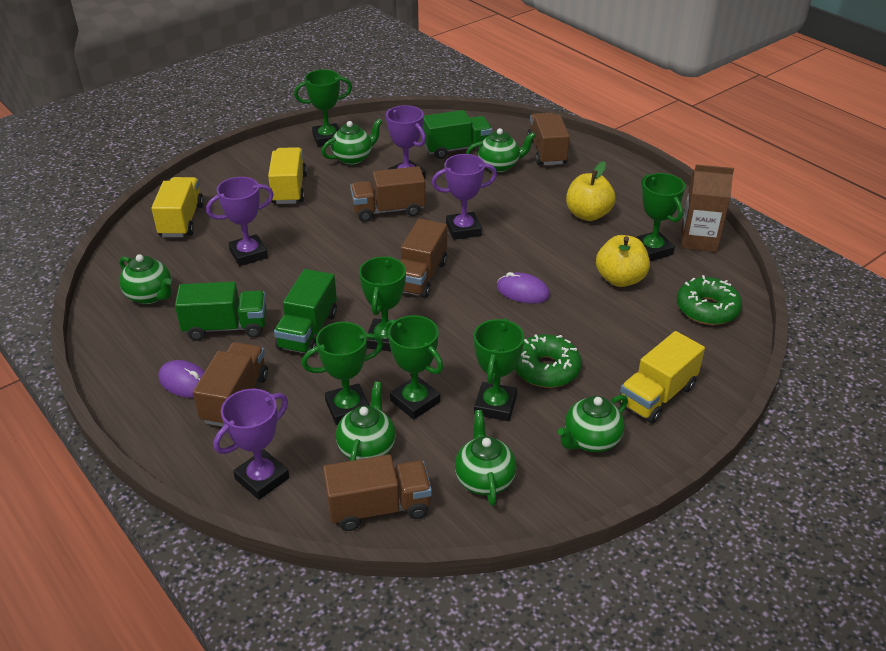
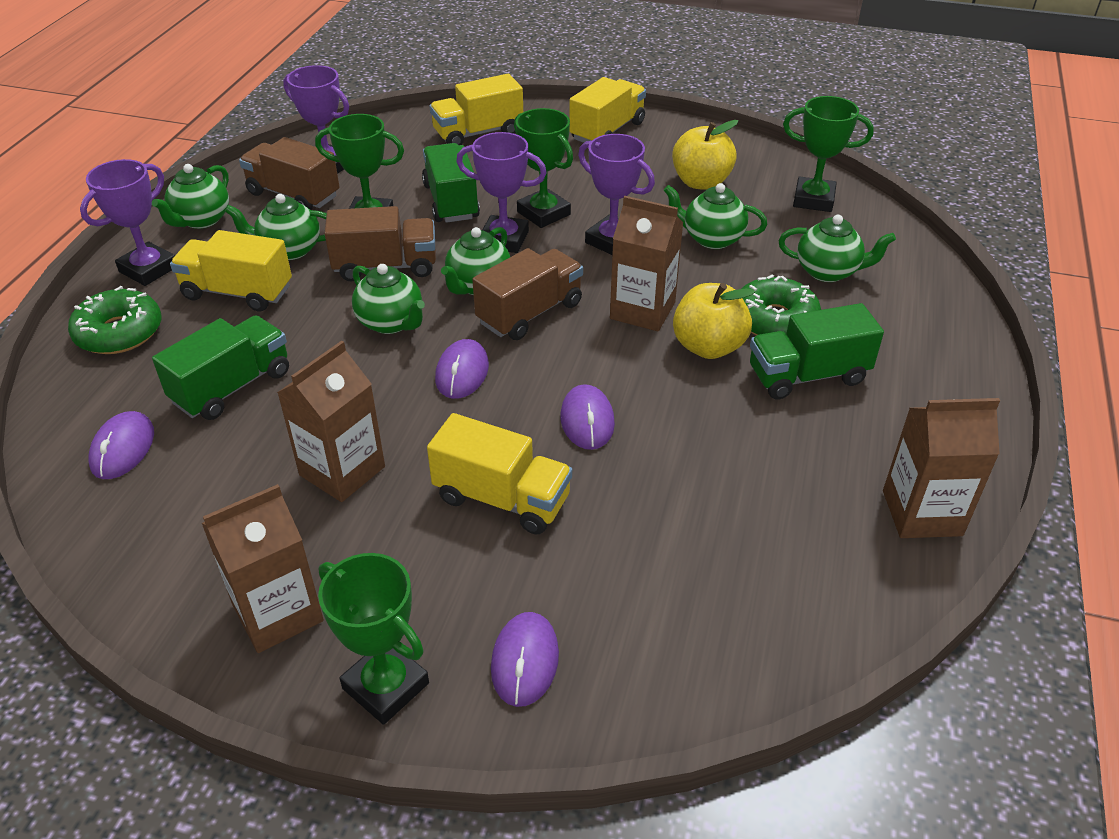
brown carton: [681,164,734,252] = 1 -> [202,484,324,653] [277,341,385,502] [610,196,683,331] [883,398,1000,538] = 4
brown truck: [193,342,268,427] [323,454,432,531] [350,166,426,222] [400,219,447,298] [527,113,570,165] = 5 -> [239,137,340,210] [325,206,436,281] [472,248,583,340] = 3
green trophy: [294,69,352,147] [302,322,383,425] [359,256,406,352] [386,315,443,420] [474,318,525,421] [636,173,685,261] = 6 -> [315,114,404,209] [318,553,429,725] [514,108,573,228] [783,96,874,212] = 4
purple mouse: [158,360,205,398] [497,272,550,304] = 2 -> [88,411,154,479] [435,339,489,399] [491,612,559,707] [560,384,615,450] = 4
yellow truck: [151,177,204,237] [268,147,307,204] [618,331,705,423] = 3 -> [170,230,292,311] [427,413,572,535] [430,74,523,145] [569,77,646,143] = 4

